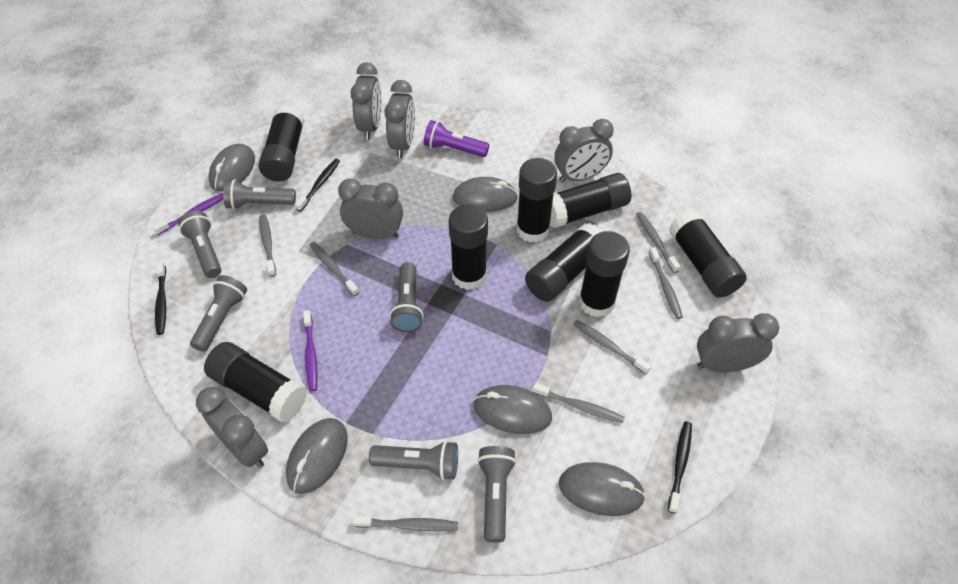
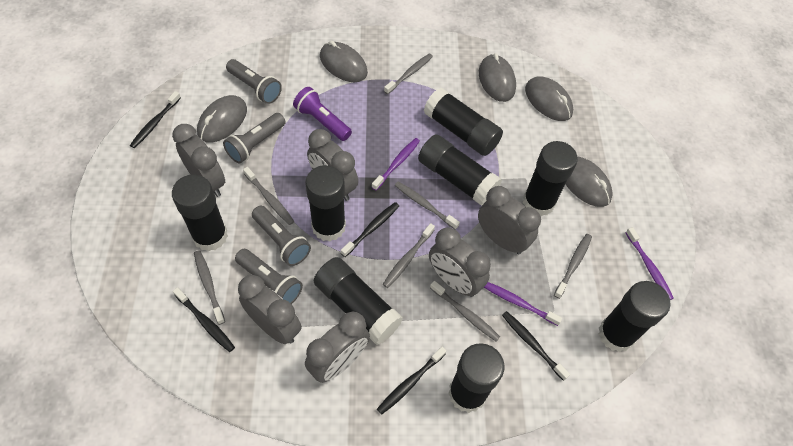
black toothbrush: [155,261,166,335] [295,159,340,212] [668,421,692,514] = 3 -> [130,91,181,148] [173,287,235,352] [341,202,399,257] [377,347,447,415] [502,311,570,381] = 5
grey flashlight: [178,211,221,278] [190,275,247,352] [223,179,296,210] [369,441,458,480] [389,262,424,333] [477,446,516,543] = 6 -> [223,113,286,164] [226,59,282,104] [235,249,303,304] [252,206,311,266] = 4
purple toothbrush: [153,193,223,235] [303,310,318,391] = 2 -> [372,138,420,191] [484,282,562,326] [625,227,674,300] = 3

